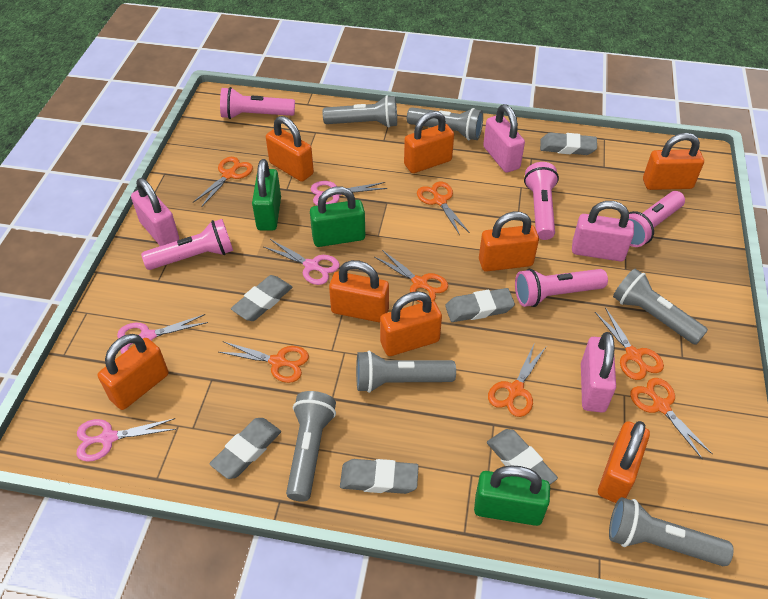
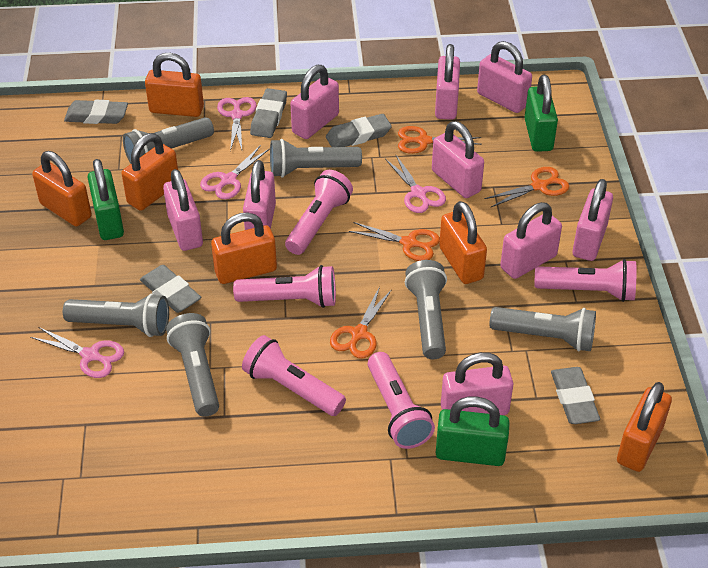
grey eraser: [210,418,281,479] [231,275,292,321] [340,459,419,494] [445,288,515,322] [487,429,558,484] [540,132,597,155] = 6 -> [64,100,128,124] [140,265,201,313] [250,88,287,138] [326,114,392,147] [551,367,600,424] = 5
orange padlock: [98,334,169,410] [266,116,314,182] [329,260,389,323] [380,291,442,356] [404,111,454,173] [479,212,539,272] [598,421,650,503] [643,133,704,190] = 8 -> [32,151,92,226] [121,133,178,211] [145,53,204,117] [211,212,277,284] [439,201,487,284] [617,382,672,472] = 6
orange scissors: [193,157,253,207] [219,341,309,383] [375,250,448,303] [417,182,470,235] [488,342,546,417] [595,307,664,380] [630,378,713,460] = 7 -> [330,286,392,358] [349,222,440,261] [398,126,482,154] [485,167,569,207] = 4
pink padlock: [131,178,179,246] [483,104,525,173] [572,201,634,261] [581,332,616,413] = 4 -> [163,169,203,251] [243,160,276,230] [290,65,339,139] [432,121,484,198] [435,44,460,120] [441,352,513,415] [477,41,532,113] [500,202,562,279] [573,179,613,261] = 9

